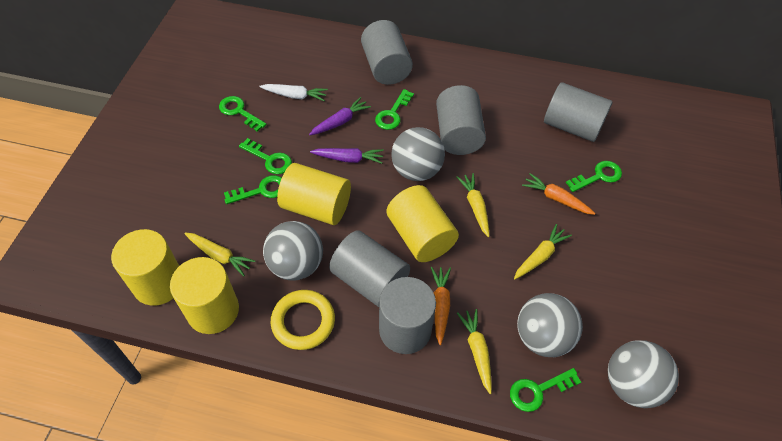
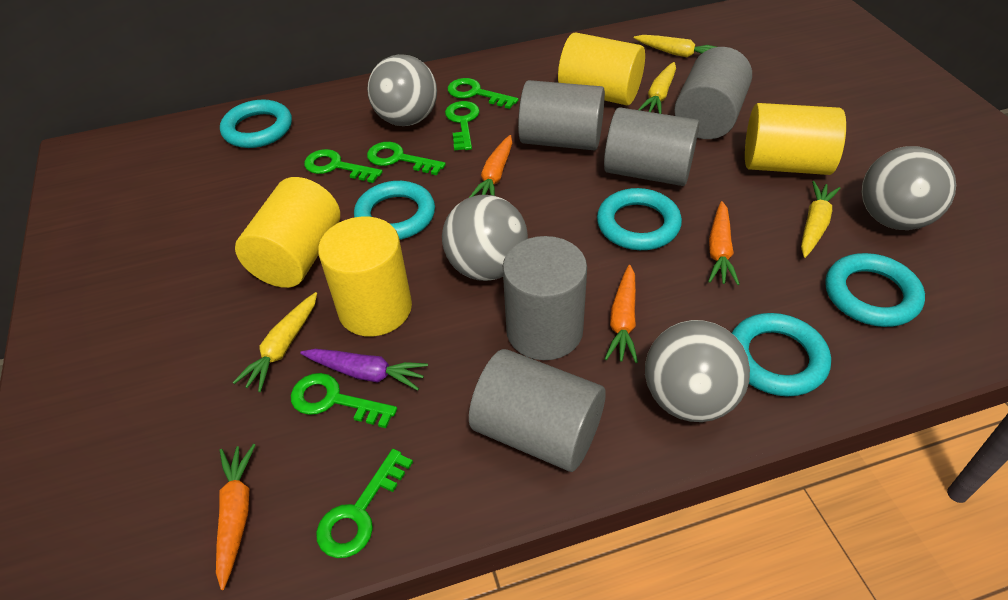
orange carrot: [431,267,451,345] [522,173,595,215] = 2 -> [216,444,255,590] [469,135,512,198] [605,265,638,363] [708,201,740,285] = 4
purple carrot: [309,97,371,135] [310,148,384,164] = 2 -> [300,349,428,390] = 1
turquoise ring: none = 0 -> [220,99,292,148] [354,181,435,240] [597,188,682,250] [732,313,831,397] [825,253,925,327] = 5
white carrot: [259,84,328,101] = 1 -> none = 0
yellow ring: [271,290,335,350] = 1 -> none = 0

